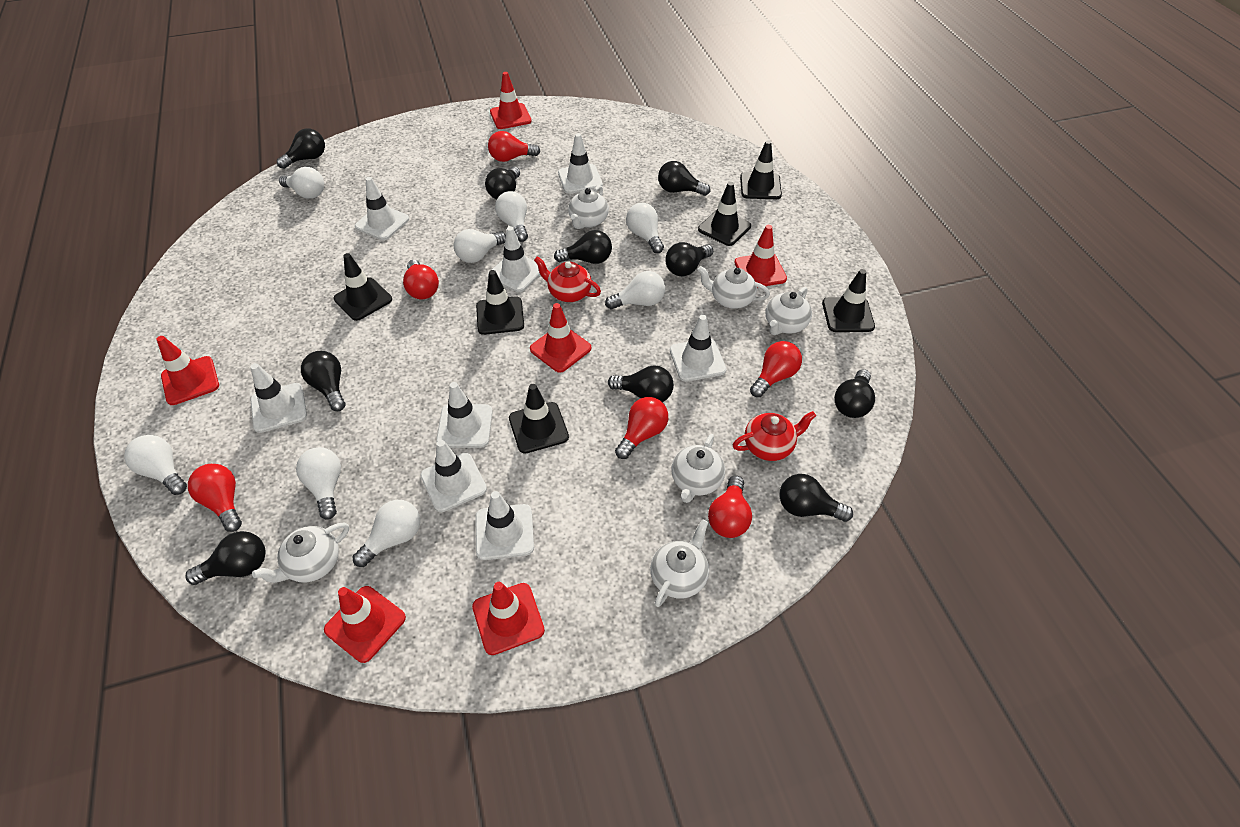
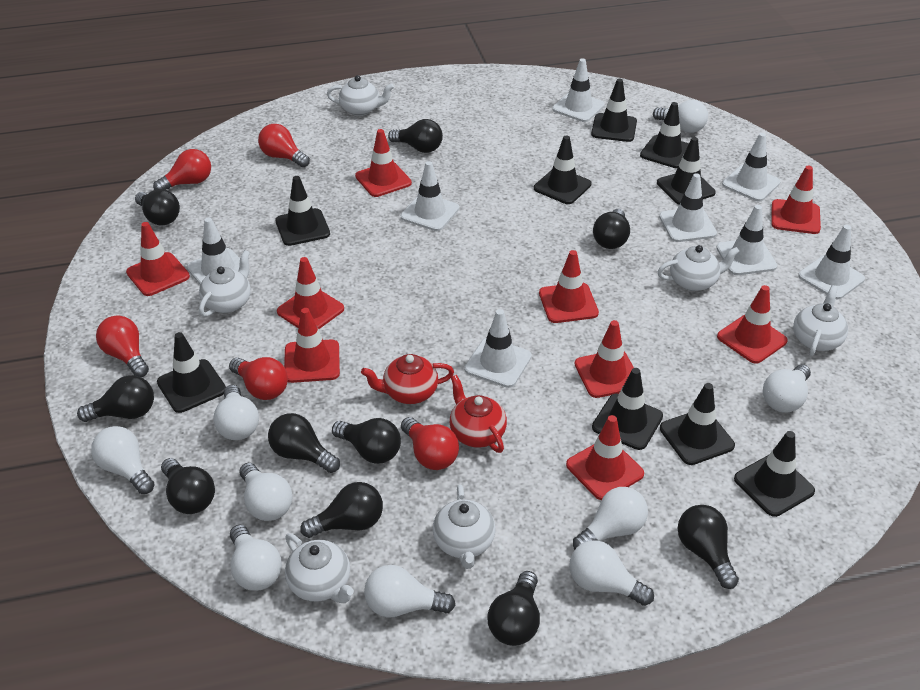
black traffic cone: [334,253,392,321] [476,270,524,335] [509,384,569,454] [698,182,751,246] [740,140,782,199] [822,269,875,332] = 6 -> [157,332,226,413] [275,176,330,246] [534,136,592,204] [591,79,637,142] [592,368,663,450] [640,102,689,168] [657,137,716,205] [660,383,735,465] [734,431,815,517] = 9
red light bulb: [188,464,242,532] [403,260,439,299] [488,131,540,162] [615,397,668,459] [708,475,752,538] [750,341,802,397] = 6 -> [96,315,149,377] [153,149,211,190] [229,357,288,400] [258,124,310,168] [401,417,459,470] = 5
red traffic cone: [156,336,219,405] [324,586,406,663] [472,582,545,655] [490,72,532,129] [530,303,592,373] [734,225,787,288] = 6 -> [126,222,190,296] [277,257,344,329] [284,308,340,383] [355,129,412,197] [539,250,599,323] [566,415,644,500] [575,320,634,398] [717,285,788,364] [771,166,821,234] = 9
white light bulb: [124,435,187,495] [279,167,324,199] [296,447,341,519] [353,500,420,567] [454,229,506,263] [495,191,528,242] [605,271,665,309] [626,203,664,253] = 8 -> [91,426,155,494] [213,385,259,440] [230,525,282,591] [239,463,293,521] [364,565,455,617] [569,540,654,606] [573,487,648,550] [653,100,708,133] [763,364,811,413] = 9

